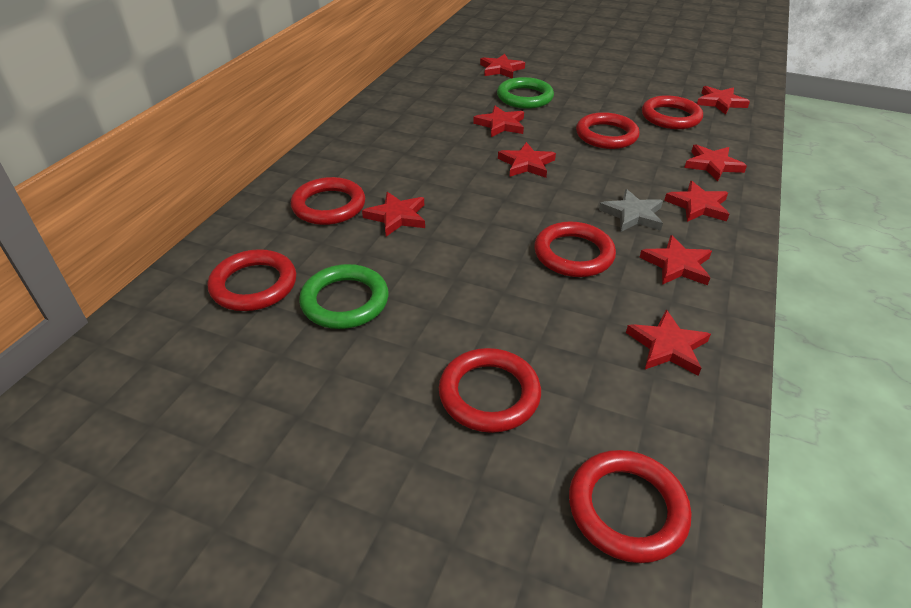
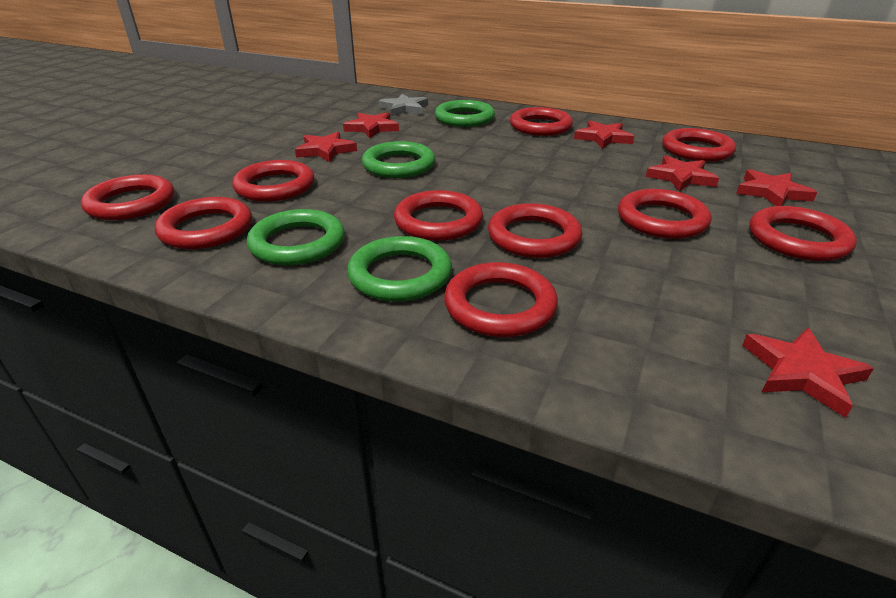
green ring: [299,264,389,329] [497,77,554,109] = 2 -> [247,209,345,265] [347,236,452,302] [362,141,435,178] [435,100,495,127] = 4
red ring: [208,249,296,311] [291,177,365,225] [439,348,541,433] [534,222,616,277] [569,450,691,563] [576,112,640,149] [642,95,703,129] = 7 -> [81,174,174,220] [155,197,252,249] [232,160,314,202] [394,190,483,241] [444,262,558,337] [488,203,582,258] [510,107,573,136] [618,189,711,239] [662,128,736,162] [749,206,857,261] = 10
red star: [362,192,425,236] [473,106,524,137] [480,54,525,78] [498,142,556,178] [626,310,711,376] [639,235,712,285] [664,181,729,222] [684,144,747,181] [697,86,750,115] = 9 -> [295,132,357,162] [343,112,399,138] [574,120,634,149] [646,155,719,191] [736,169,817,206] [742,328,874,418] = 6

